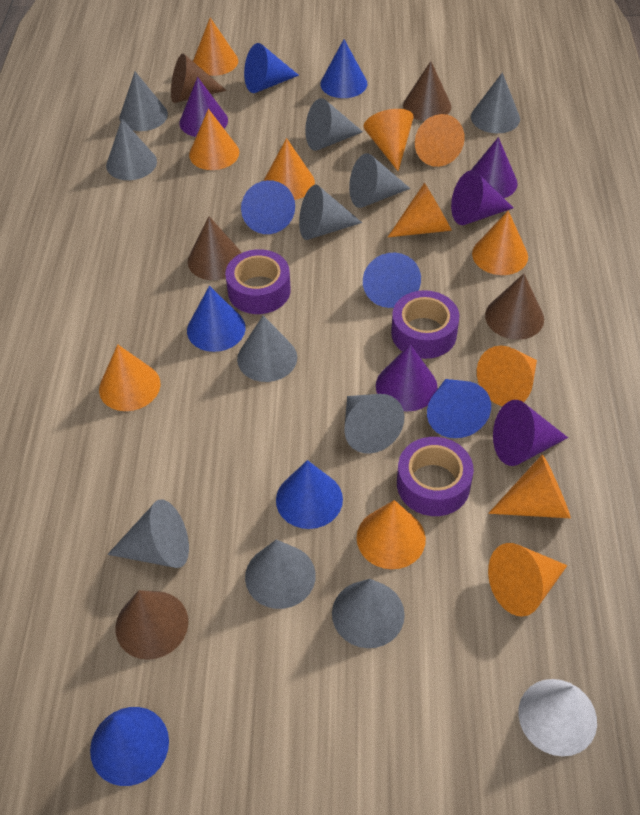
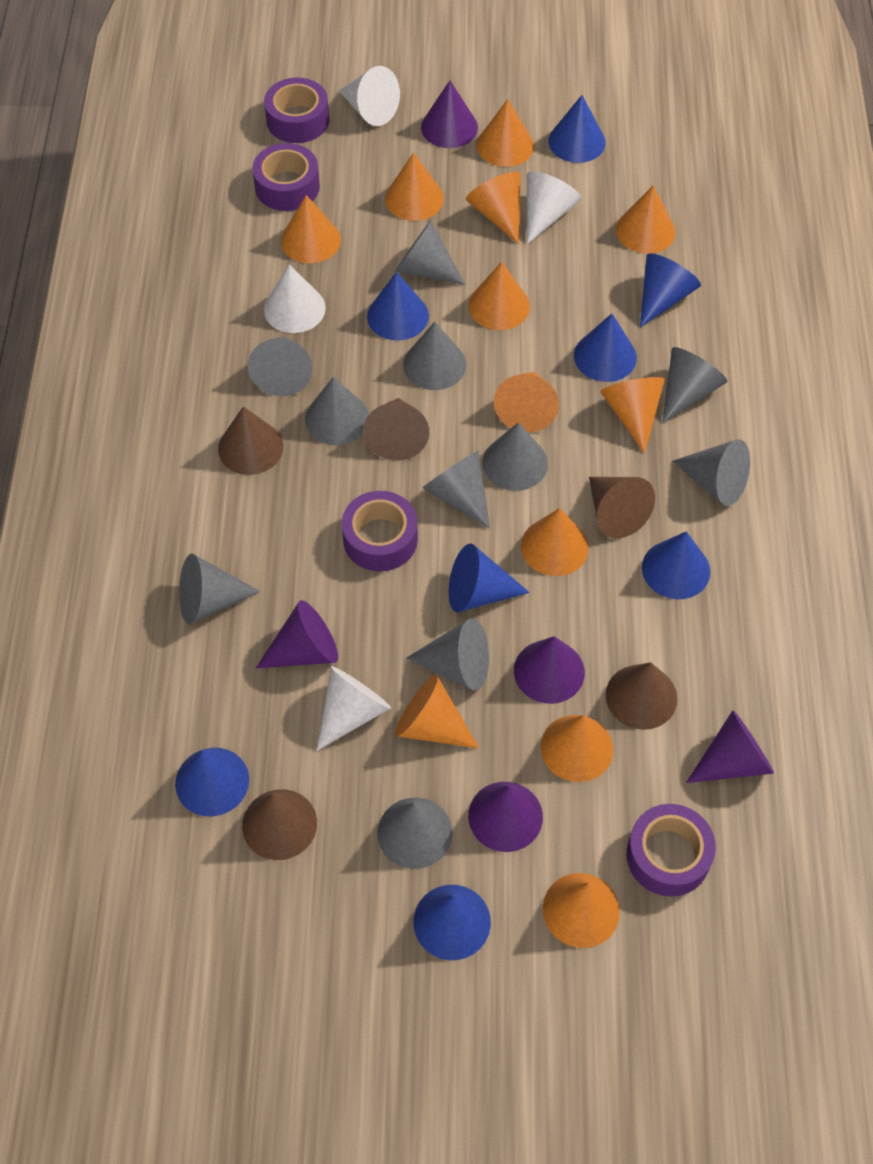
purple tape: [225,249,291,314] [391,290,459,359] [397,437,474,516] = 3 -> [252,143,320,211] [264,78,329,143] [342,491,418,571] [627,804,716,897] = 4
white cone: [518,679,597,756] = 1 -> [264,264,326,333] [317,666,391,751] [339,66,400,126] [527,171,581,244] = 4

